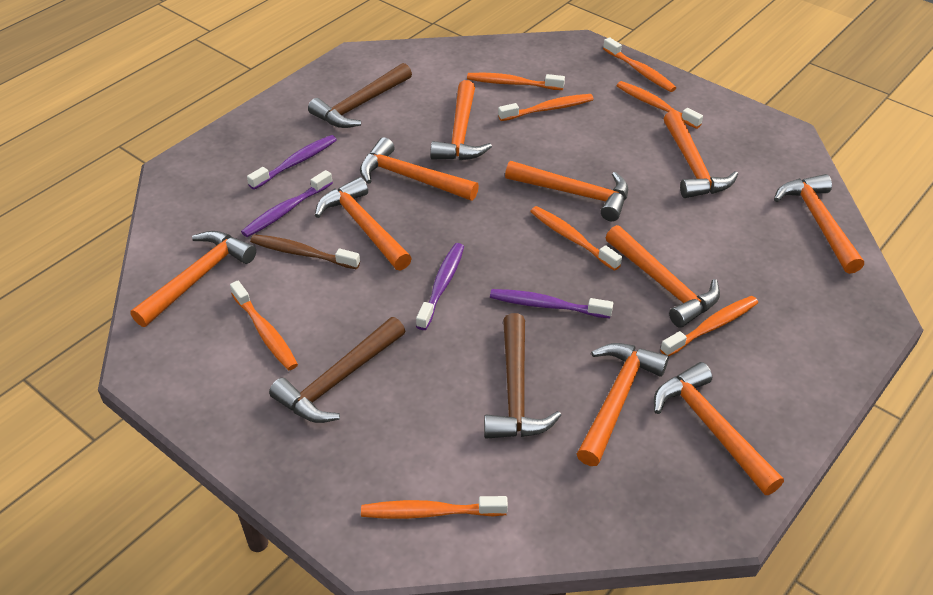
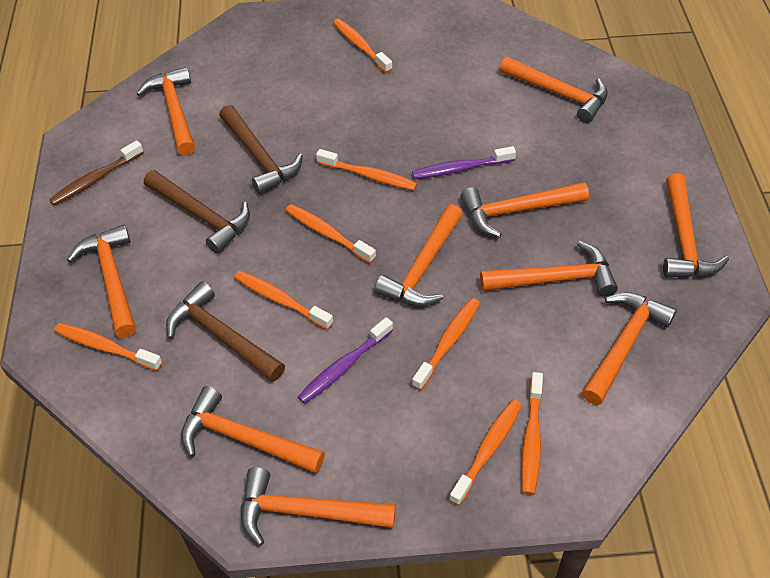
purple toothbrush: [241,170,333,237] [247,135,337,190] [416,243,464,330] [490,289,613,318] = 4 -> [297,317,393,404] [412,146,516,179] = 2

